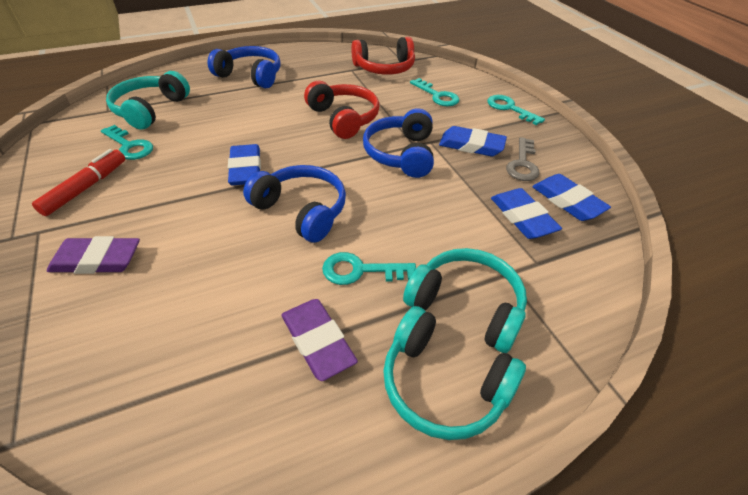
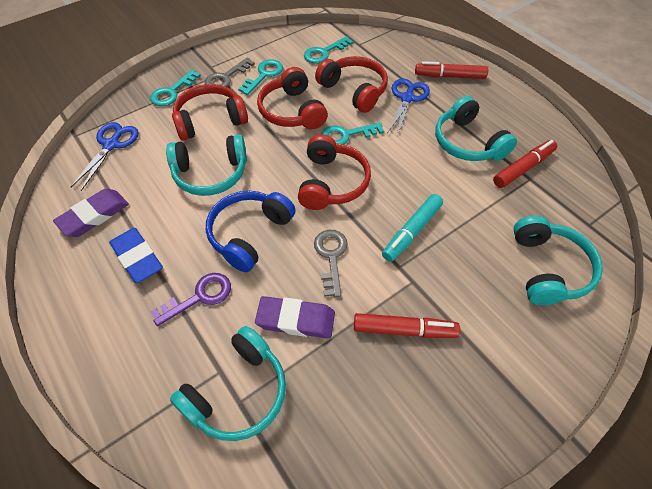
blue eraser: [228,144,261,185] [439,126,507,156] [491,188,562,239] [532,174,611,221] = 4 -> [109,228,163,284] = 1
blue headphones: [208,46,281,88] [243,165,346,243] [363,108,434,178] = 3 -> [206,191,296,272] = 1
blue scissors: none = 0 -> [71,122,138,191] [388,79,430,136] = 2
grey key: [506,137,539,181] = 1 -> [205,58,255,87] [314,230,348,297] = 2
purple key: none = 0 -> [151,273,231,326] = 1
red headphones: [304,81,380,139] [351,37,415,75] = 2 -> [172,84,248,141] [257,67,328,129] [298,134,371,210] [315,56,388,113] = 4
red marker: [32,149,125,216] = 1 -> [354,313,460,338] [415,61,488,79] [493,140,557,188] = 3
turquoise headphones: [106,71,190,130] [383,306,526,440] [403,248,527,353] = 3 -> [166,134,247,196] [170,326,286,441] [435,96,517,161] [513,215,603,305] = 4
turquoise marker: none = 0 -> [382,194,443,262] = 1

